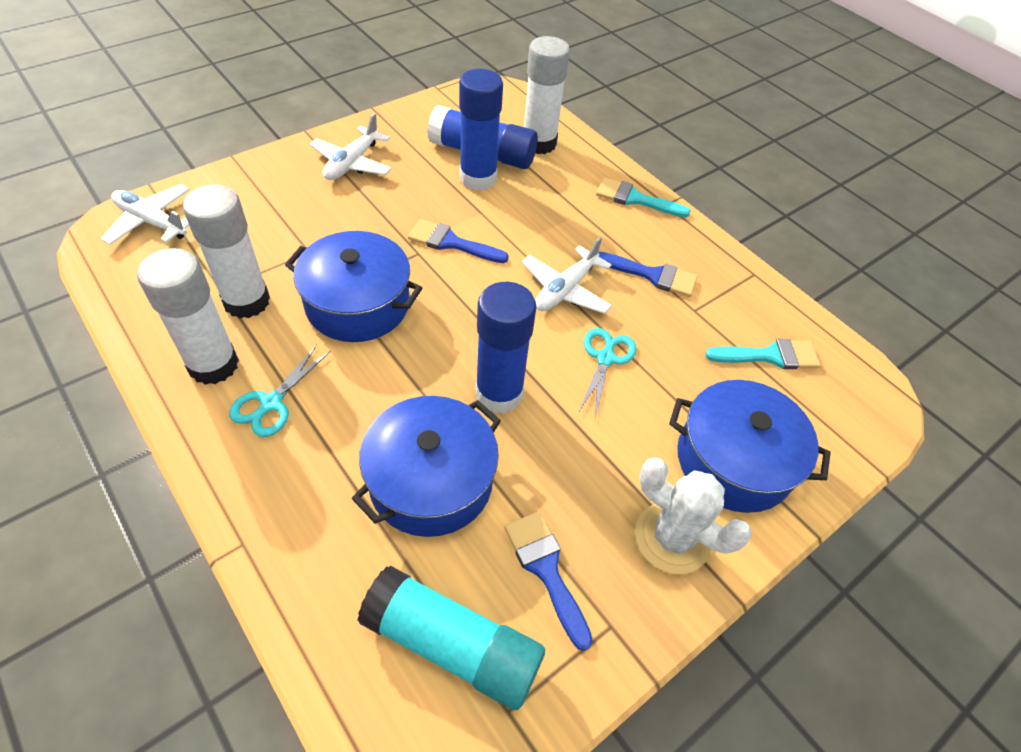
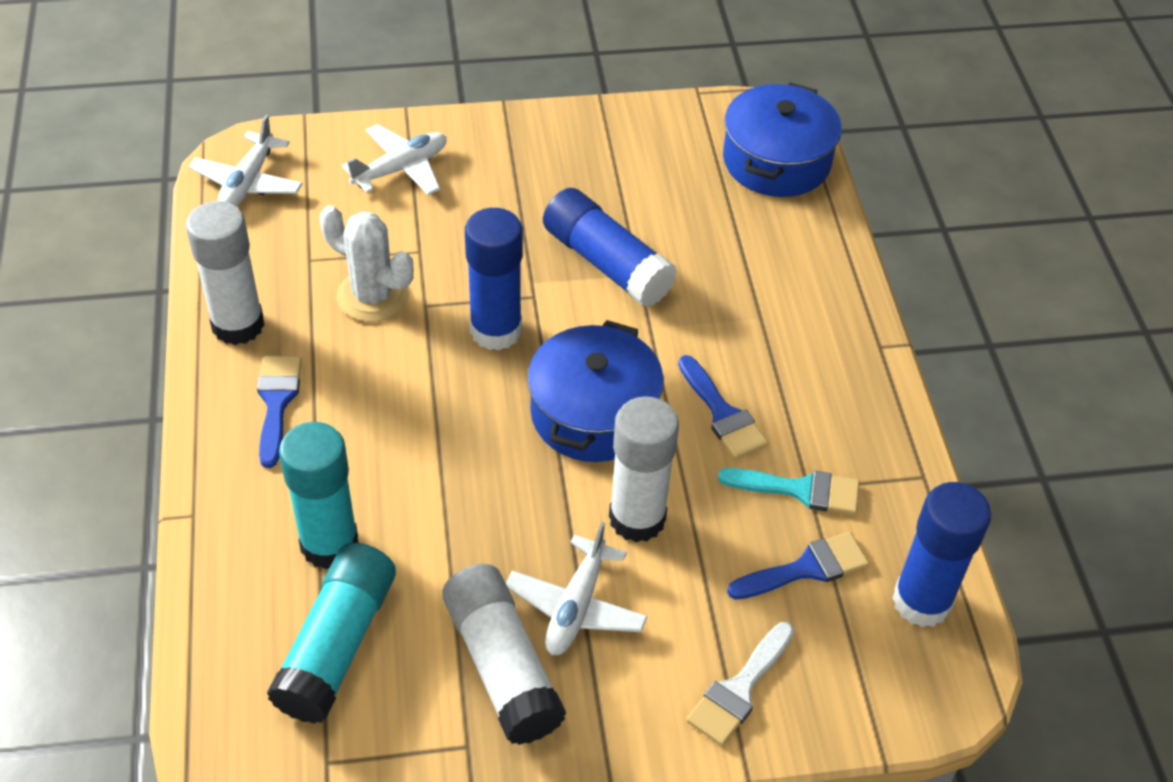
blue pot: [285,231,422,342] [352,396,501,537] [669,380,831,513] = 3 -> [527,320,664,462] [723,82,842,197] = 2
turquoise brush: [596,177,691,217] [705,339,821,369] = 2 -> [718,468,860,515] = 1
turquoise glue stick: [357,566,545,710] = 1 -> [267,542,396,724] [279,422,358,569] = 2
turquoise scissors: [229,344,331,437] [578,328,637,419] = 2 -> none = 0
white brush: none = 0 -> [686,622,794,746] = 1

